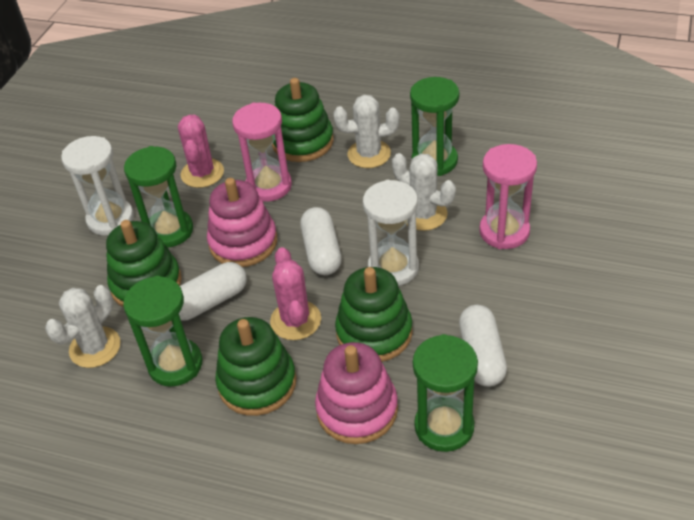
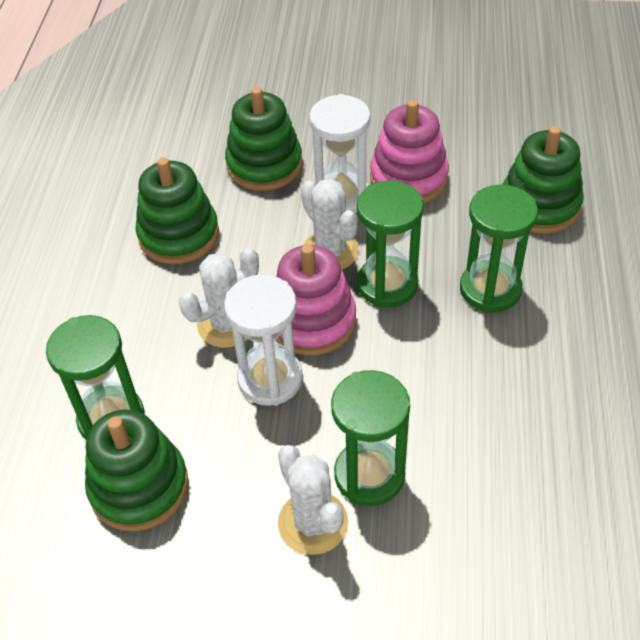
pink cactus: [178,115,224,188] [270,247,321,340] = 2 -> none = 0
pink hourglass: [232,103,292,202] [479,144,537,249] = 2 -> none = 0
white capsule: [179,262,247,321] [300,207,342,275] [459,305,507,387] = 3 -> none = 0

